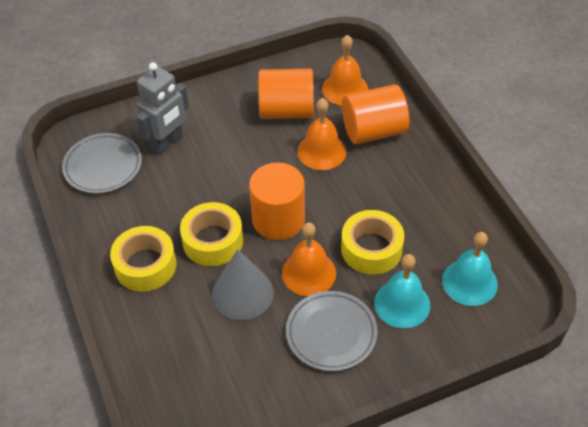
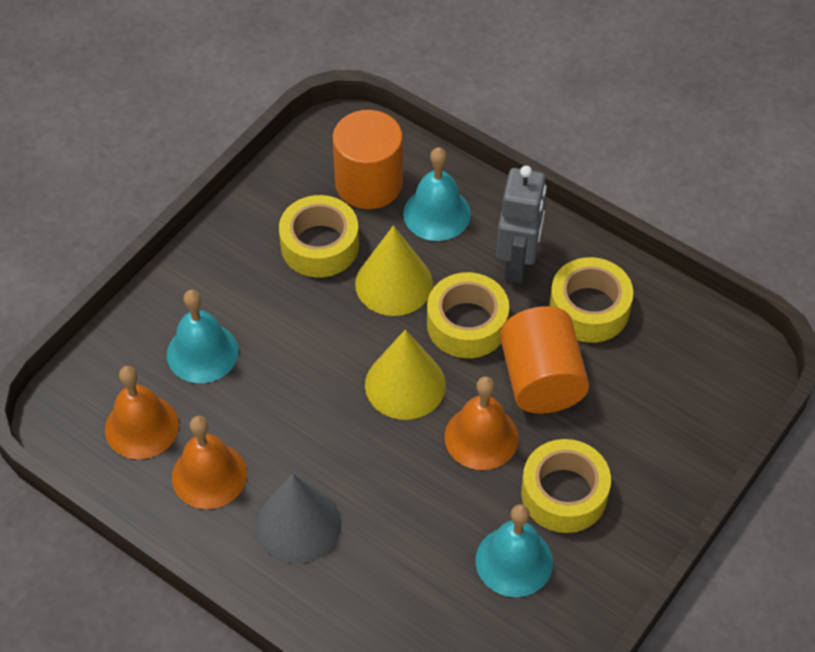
grey plate: [62,133,142,194] [286,291,378,371] = 2 -> none = 0
orange cylinder: [249,163,305,240] [258,69,314,119] [342,84,409,144] = 3 -> [333,110,403,209] [500,306,589,414] = 2
turquoise bell: [374,254,430,328] [442,232,498,306] = 2 -> [167,290,238,383] [403,147,471,241] [476,504,553,597] = 3
yellow cone: none = 0 -> [355,226,433,316] [365,330,446,420] = 2
yellow tape: [110,226,176,292] [180,202,243,266] [341,210,404,275] = 3 -> [279,195,359,278] [427,272,509,358] [521,439,611,533] [549,257,633,343] = 4

